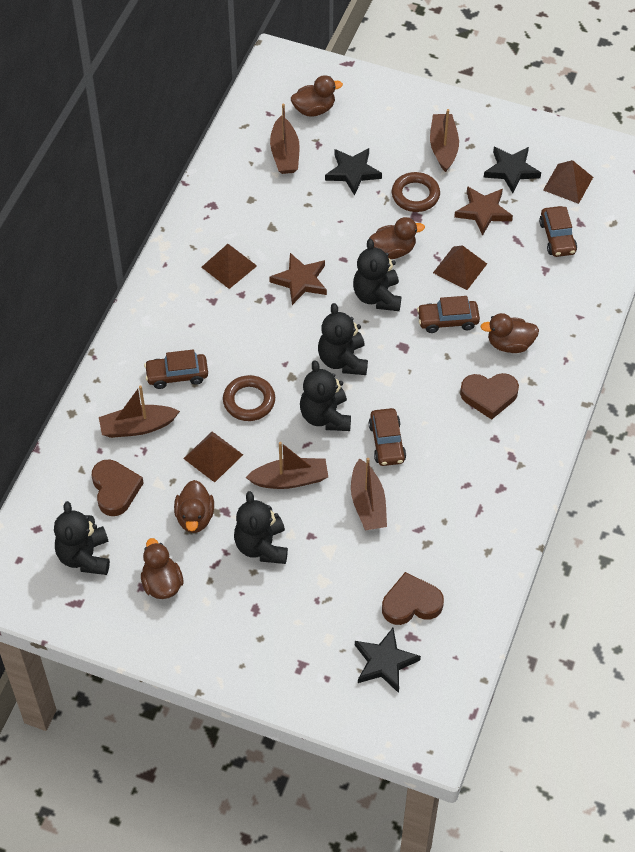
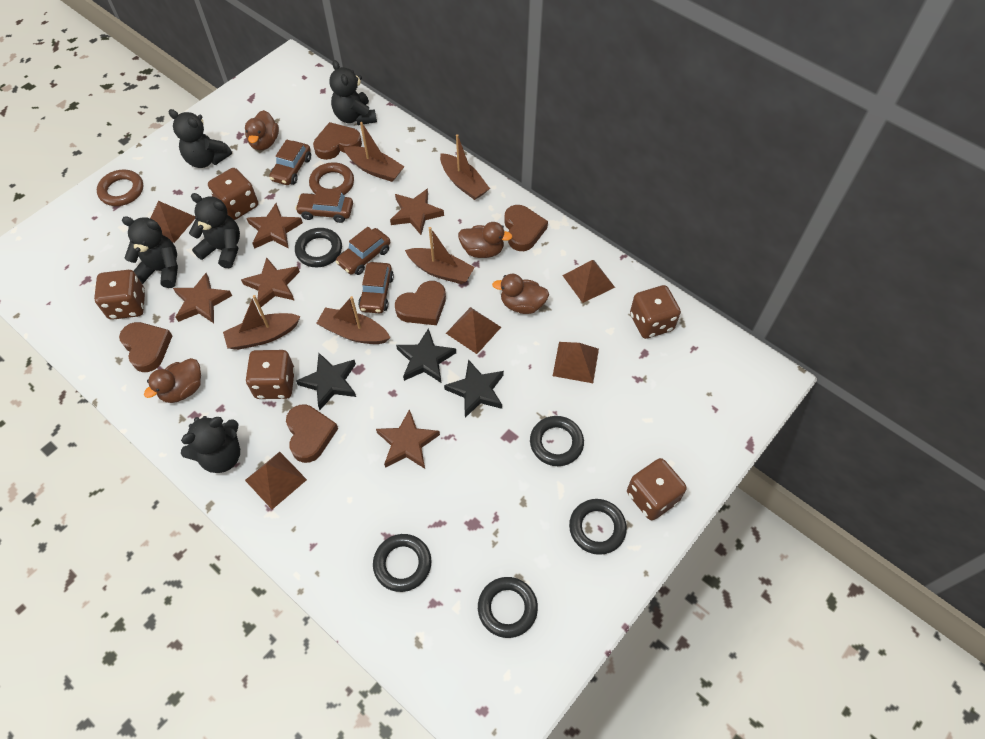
black ring: none = 0 -> [295,228,342,267] [373,534,432,592] [478,577,538,638] [530,416,584,466] [569,499,627,555] = 5
brown dice: none = 0 -> [94,270,145,320] [208,168,258,220] [246,350,295,399] [627,458,687,520] [630,285,681,339] = 5
brown duck: [141,538,183,599] [174,480,214,533] [291,75,343,117] [369,217,425,259] [480,313,539,353] = 5 -> [144,358,201,403] [245,110,279,150] [458,222,512,258] [492,274,549,314] = 4
brown heart: [92,460,143,516] [382,572,444,625] [460,373,519,420] = 3 -> [119,322,172,372] [286,404,338,463] [313,122,362,160] [395,281,446,325] [504,205,548,251] = 5
brown pyramid: [183,432,243,482] [201,244,257,289] [433,245,487,290] [543,160,593,204] = 4 -> [150,201,195,243] [245,452,307,509] [446,307,501,354] [553,342,599,383] [562,260,615,303] = 5
brown star: [269,253,327,305] [454,186,513,236] = 2 -> [173,273,232,323] [241,257,300,307] [247,203,303,249] [376,409,440,469] [390,188,444,235] = 5

